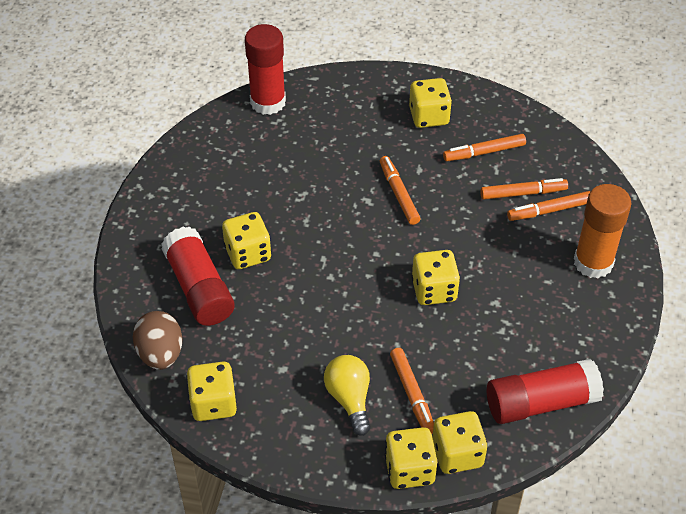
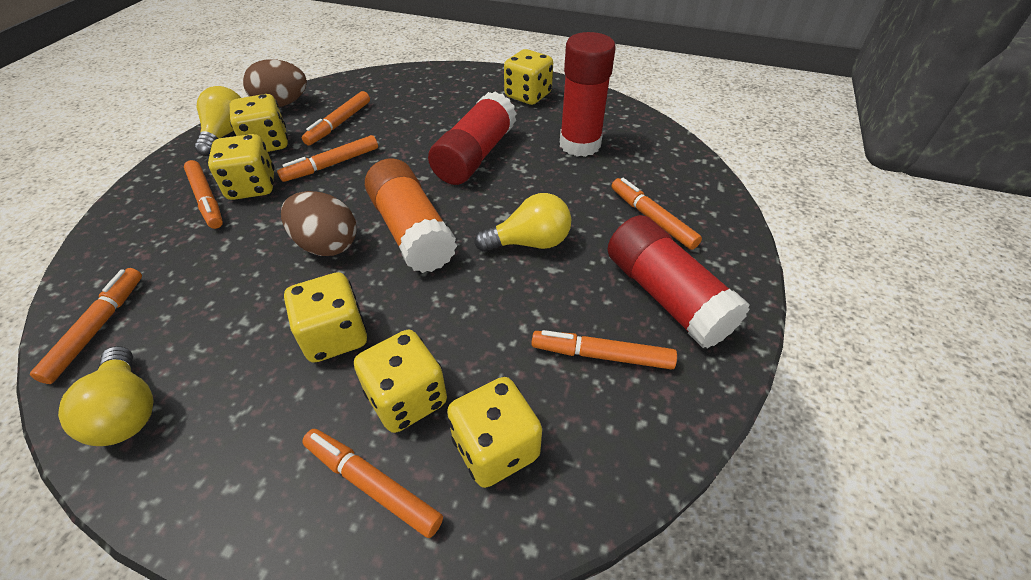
brown egg: [133,311,182,370] = 1 -> [243,59,307,107] [281,191,356,256] = 2
orange marker: [380,156,420,225] [390,348,434,434] [443,134,526,161] [480,178,568,200] [507,191,590,221] = 5 -> [30,268,142,384] [184,160,223,229] [277,135,378,182] [302,91,370,146] [302,429,443,538] [531,330,677,369] [611,178,702,250] = 7
yellow light bulb: [324,355,371,436] = 1 -> [58,346,154,446] [194,86,241,156] [474,193,571,252] = 3

